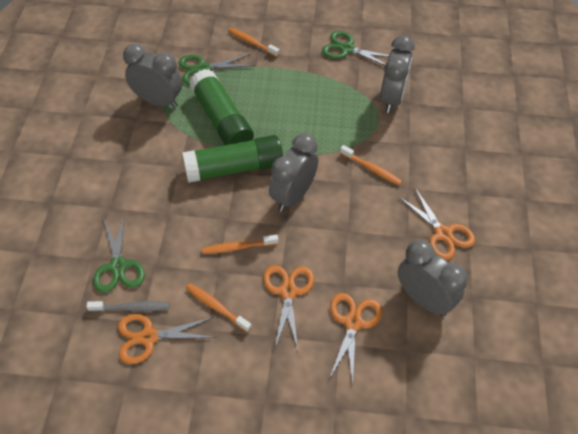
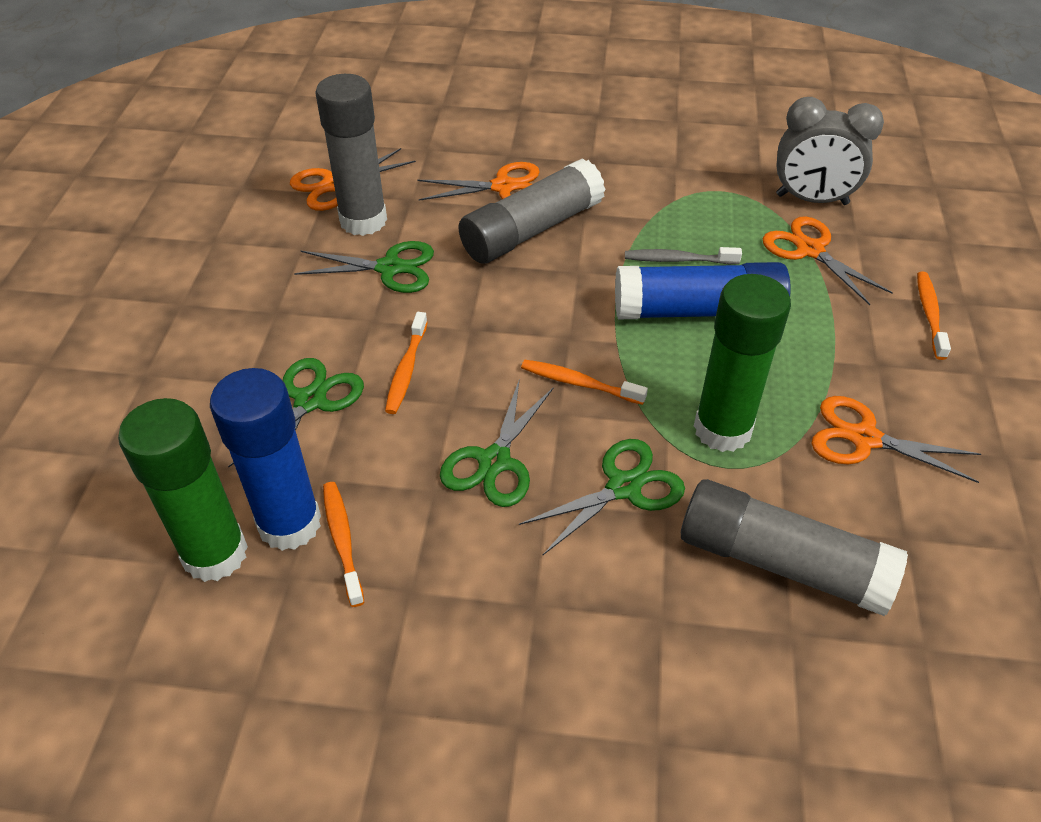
blue glue stick: none = 0 -> [210,368,321,551] [615,262,791,319] = 2
green scissors: [93,214,145,293] [178,54,255,85] [322,31,389,65] = 3 -> [228,358,364,467] [294,241,434,293] [440,378,554,507] [519,439,685,555] = 4
grey clock: [123,44,182,108] [269,133,318,212] [380,35,415,113] [398,240,468,316] = 4 -> [776,97,884,205] = 1
grey glue stick: none = 0 -> [315,74,387,236] [458,158,606,264] [681,479,908,616] = 3

